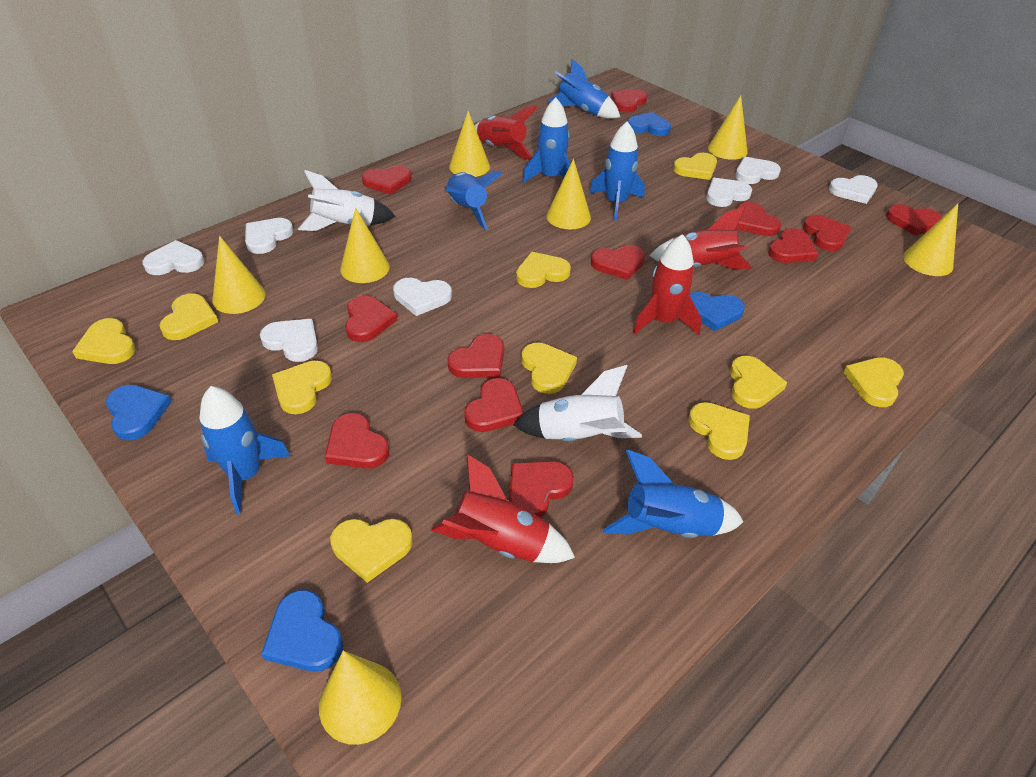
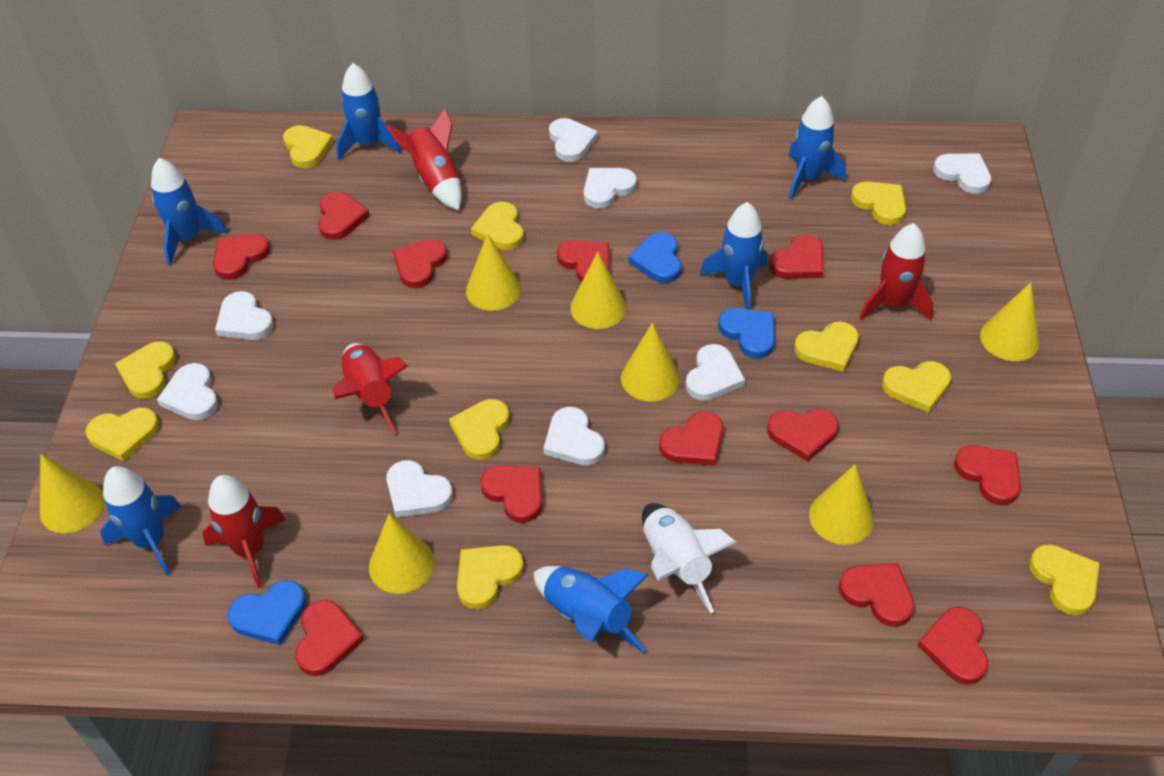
blue heart: [106,385,171,440] [261,590,343,672] [628,112,671,136] [689,292,745,331] = 4 -> [228,580,307,645] [628,232,682,283] [718,308,775,359] = 3
white heart: [143,240,204,275] [245,218,294,254] [260,319,318,362] [393,278,452,316] [706,178,752,207] [735,157,781,184] [829,175,878,204] = 7 -> [157,363,218,420] [215,291,274,340] [386,460,453,518] [543,407,605,466] [549,118,598,162] [584,168,637,208] [686,344,745,401] [933,154,991,194] = 8
white rocket: [298,170,396,231] [513,365,642,441] = 2 -> [642,503,736,613] = 1

